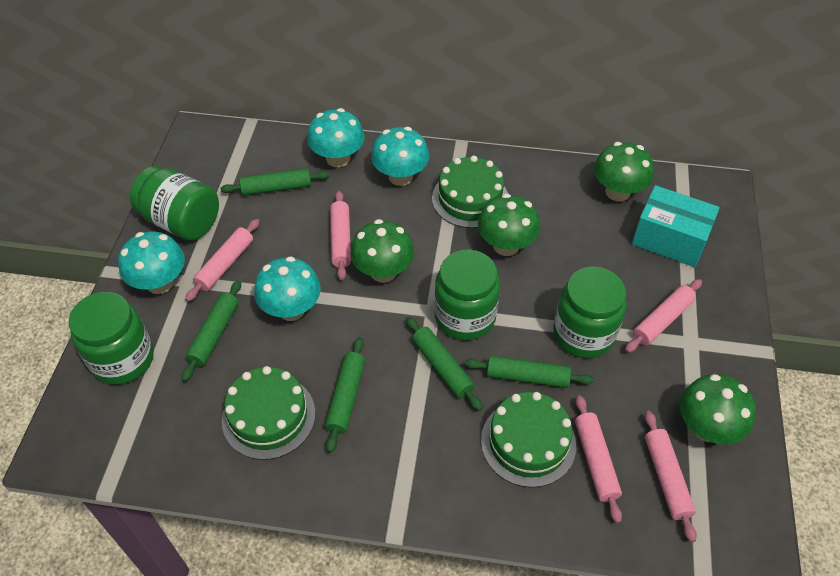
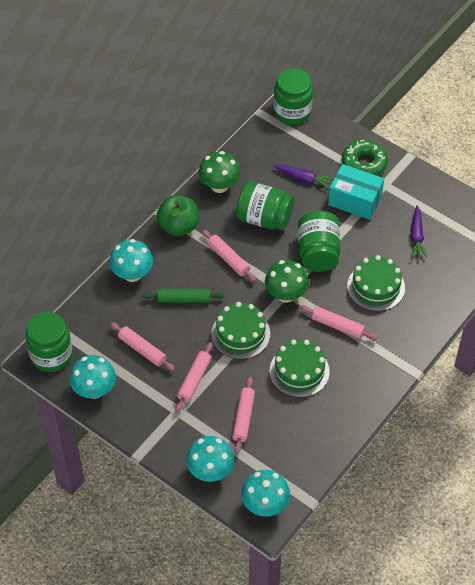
green apple: none = 0 -> [156,195,199,236] = 1
green donut: none = 0 -> [342,140,388,176] = 1
green mushroom: [350,219,414,283] [478,193,540,256] [594,142,654,202] [680,374,756,444] = 4 -> [198,151,240,193] [265,260,309,303] = 2
green rolling pin: [182,280,241,382] [221,168,330,196] [325,337,365,453] [406,317,483,411] [465,356,594,388] = 5 -> [142,289,225,303] = 1
purple carrot: none = 0 -> [273,164,334,189] [411,205,427,258] = 2

